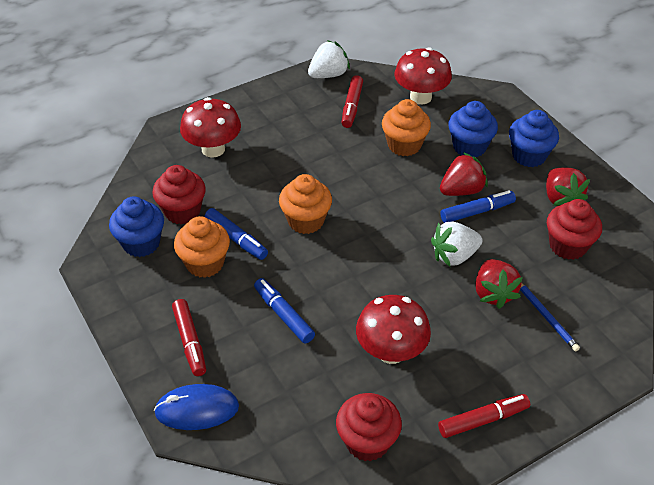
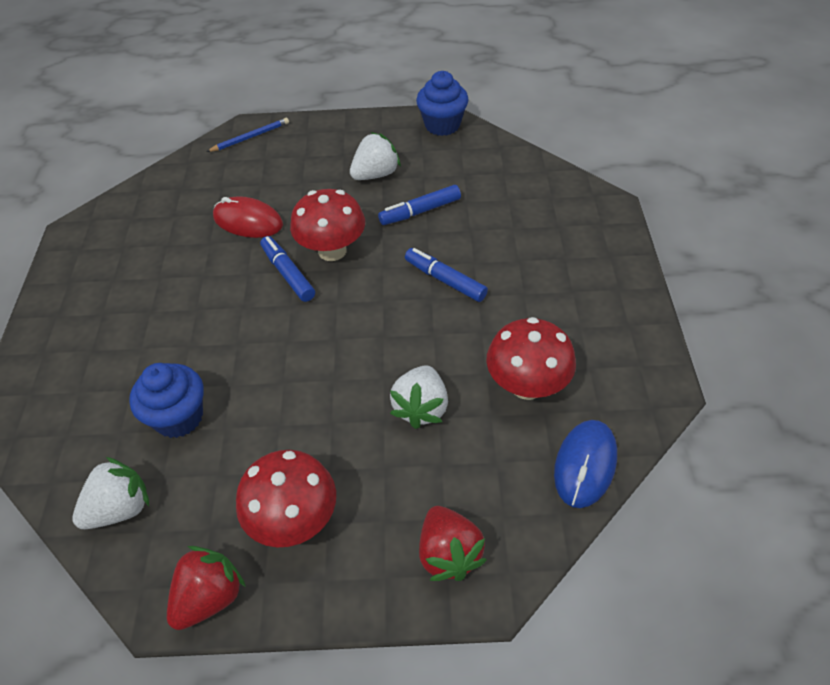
blue cupcake: [109,197,164,257] [448,101,498,157] [509,110,559,167] = 3 -> [129,363,203,438] [416,71,469,136] = 2
orange cupcake: [174,216,230,278] [279,174,332,234] [382,99,431,156] = 3 -> none = 0
red cupcake: [152,165,206,224] [336,393,402,461] [547,199,602,260] = 3 -> none = 0
red marker: [172,299,206,376] [342,75,363,128] [438,394,530,438] = 3 -> none = 0
red mouse: none = 0 -> [213,196,283,238] = 1
red strawberry: [440,152,488,196] [475,259,523,309] [546,167,590,206] = 3 -> [167,546,246,630] [419,506,487,581] = 2
white strawberry: [308,40,350,78] [431,222,483,267] = 2 -> [72,457,149,529] [350,132,401,180] [390,365,448,429] = 3

